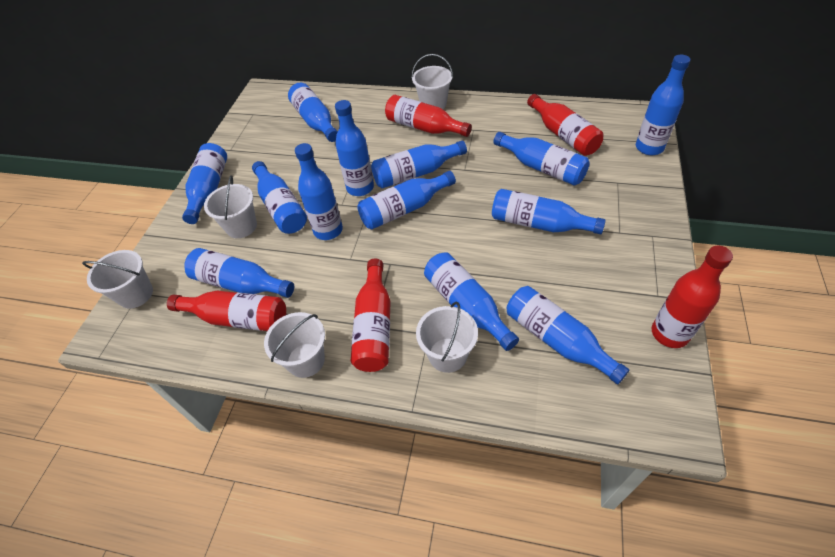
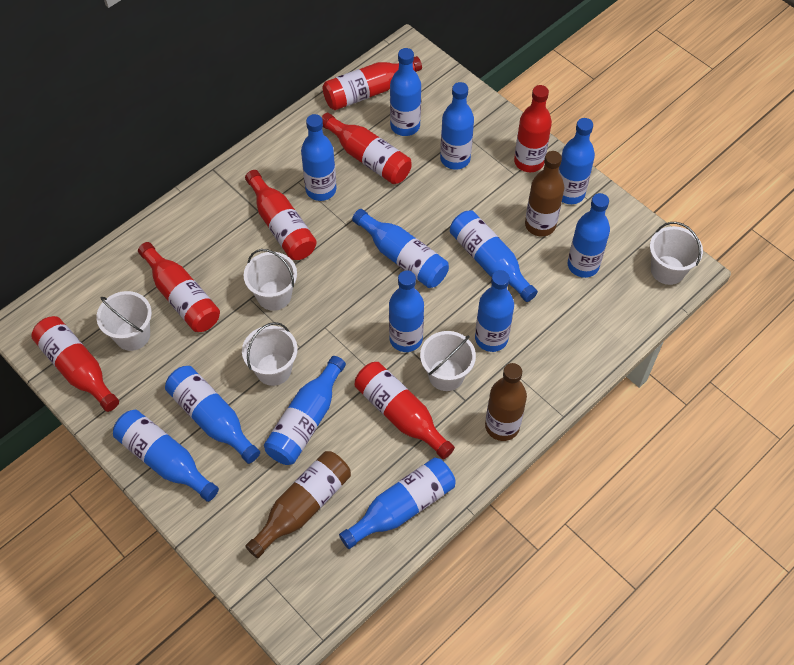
brown bottle: none = 0 -> [245,451,351,558] [485,363,527,441] [525,151,564,236] = 3
red bottle: [167,291,286,331] [351,259,391,372] [385,95,472,137] [527,94,603,156] [651,246,733,348] = 5 -> [31,316,119,412] [138,242,220,332] [245,170,317,260] [322,113,412,184] [323,56,422,110] [355,362,455,459] [514,85,552,172] = 7

